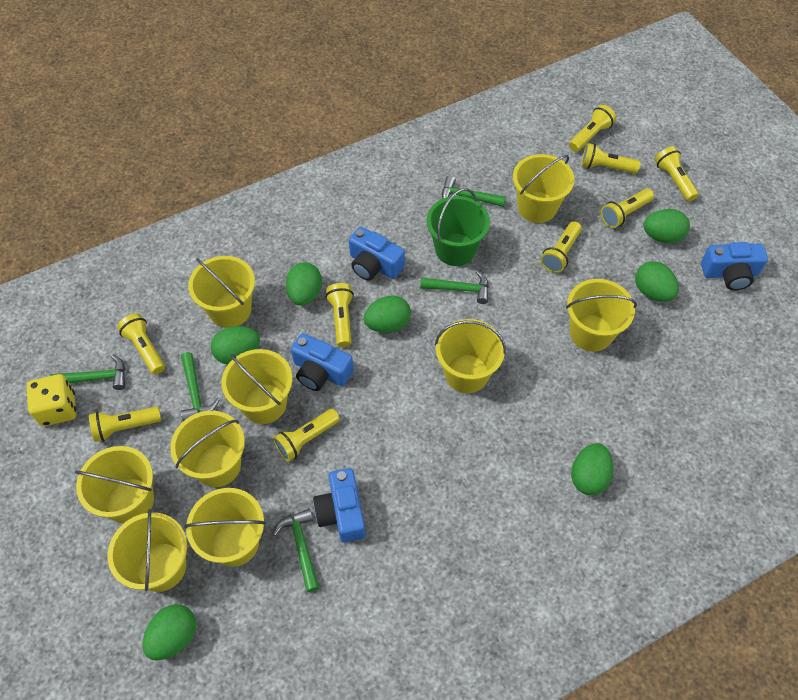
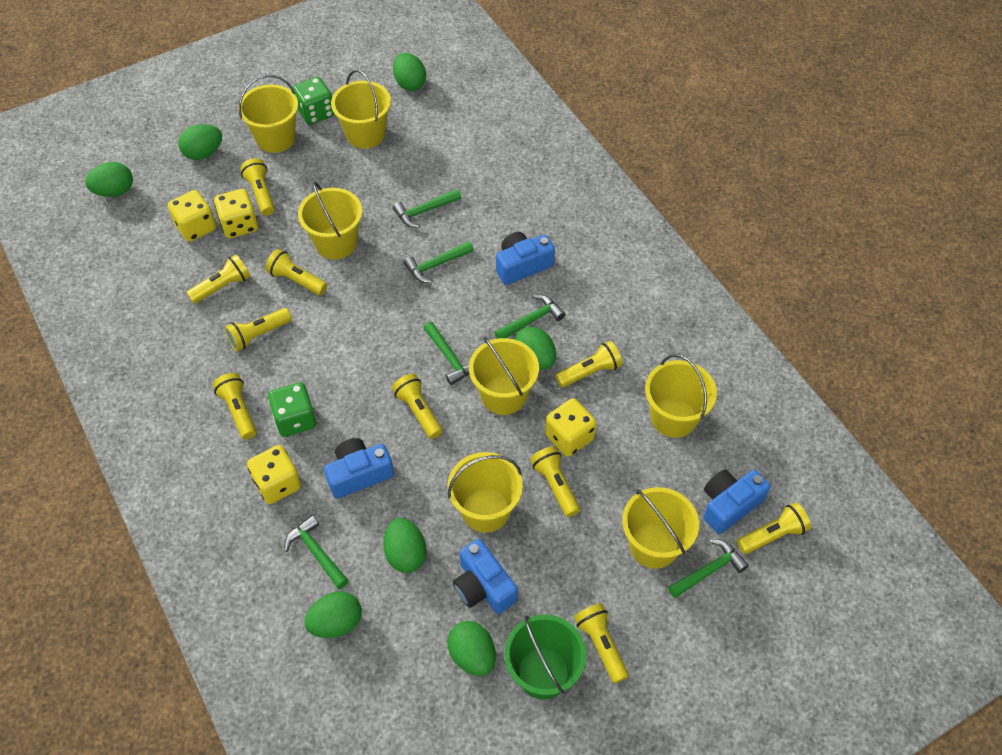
green dice: none = 0 -> [268,382,316,437] [293,77,334,125] = 2
green hammer: [50,354,125,390] [181,352,220,421] [272,509,320,592] [420,270,489,304] [442,176,506,207] = 5 -> [284,515,349,589] [393,189,461,228] [403,241,474,283] [423,322,469,385] [495,295,566,339] [668,539,749,598] = 6
yellow bucket: [75,446,154,524] [107,509,187,592] [170,411,245,487] [184,488,266,567] [188,256,255,328] [221,349,292,424] [435,319,506,393] [513,154,575,223] [566,279,637,352] = 9 -> [238,75,298,153] [298,182,362,260] [331,70,391,149] [448,452,523,533] [469,337,539,415] [622,487,699,569] [645,354,717,438] = 7
yellow dice: [27,374,76,426] = 1 -> [168,190,216,242] [214,189,258,238] [247,445,301,504] [545,398,597,457] = 4
yellow flashlight: [89,406,161,442] [117,313,165,375] [273,409,340,462] [326,283,354,347] [541,221,582,273] [569,105,616,152] [581,143,641,174] [601,189,654,228] [655,146,699,202] = 9 -> [186,254,250,304] [213,373,257,440] [225,308,292,352] [240,158,275,216] [265,249,327,295] [392,374,443,439] [530,446,580,517] [556,341,623,387] [574,603,629,684] [737,502,811,554] = 10

